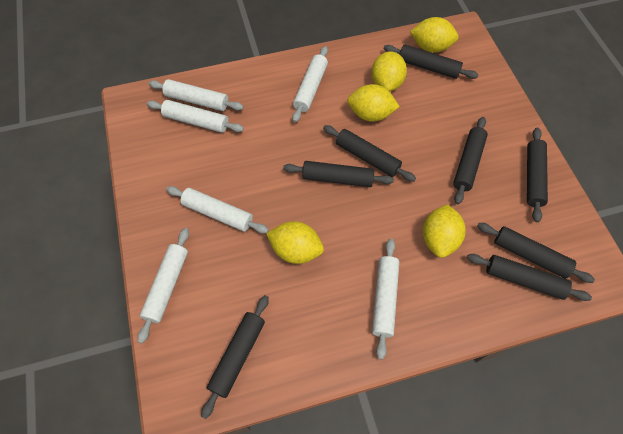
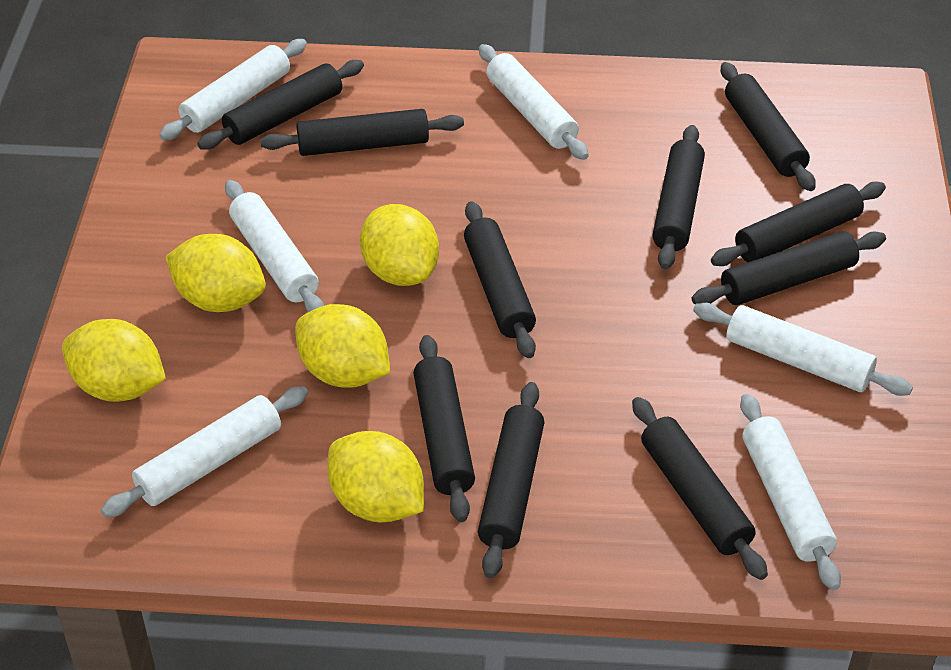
black rolling pin: [201,295,269,419] [283,161,394,187] [323,125,416,182] [384,45,478,79] [453,117,488,204] [467,254,592,301] [477,223,595,283] [527,128,548,222] = 8 -> [197,60,364,150] [260,109,464,156] [413,335,475,522] [464,201,536,358] [478,382,545,578] [632,397,768,580] [652,125,705,270] [691,231,886,305] [711,182,886,266] [721,62,816,191] = 10

